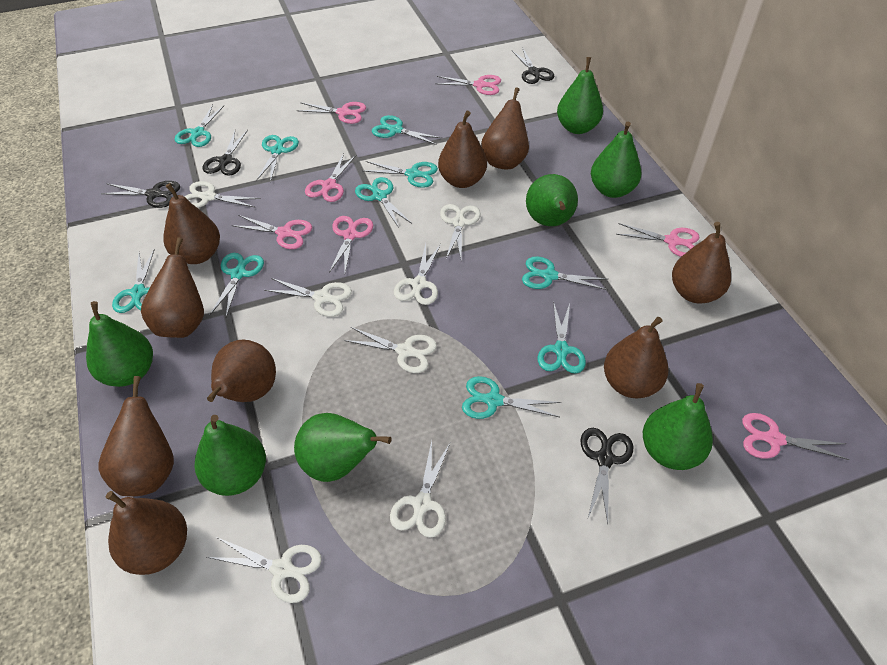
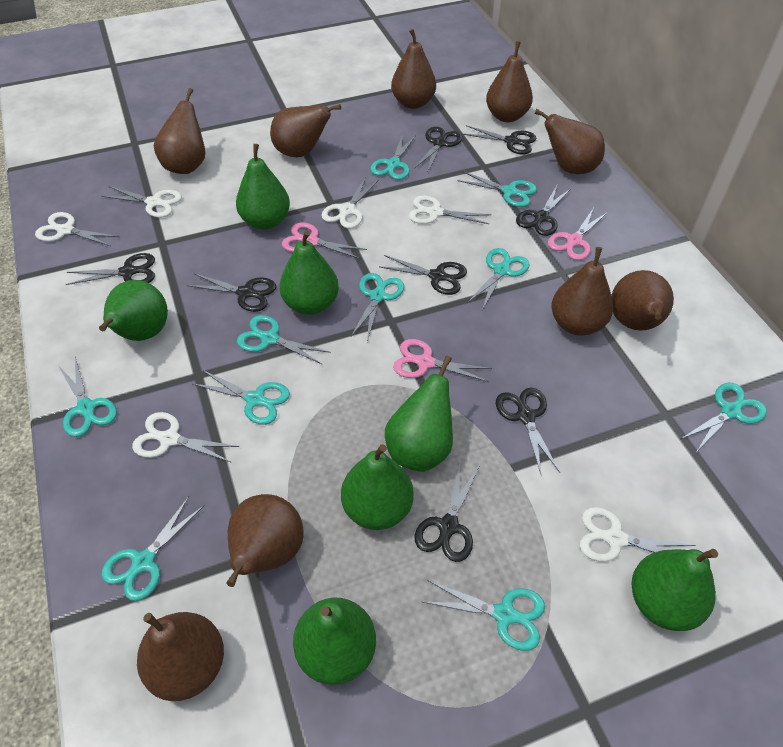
black scissors: [101,181,180,208] [203,130,248,176] [512,47,555,84] [580,428,633,524] = 4 -> [66,253,155,285] [186,273,276,312] [379,255,467,295] [414,127,462,173] [415,464,480,562] [462,125,537,154] [496,388,560,476] [516,186,570,236] = 8
pink scissors: [231,215,312,249] [297,102,366,124] [305,153,356,202] [329,216,373,273] [435,75,501,95] [616,223,699,257] [742,413,850,460] = 7 -> [282,223,367,259] [393,339,492,382] [548,208,608,260] = 3
white scissors: [184,181,261,208] [207,537,322,603] [264,278,352,317] [344,327,437,373] [390,441,450,538] [394,243,441,305] [440,204,481,259] = 7 -> [35,212,119,246] [101,186,182,218] [132,412,239,463] [321,177,379,229] [409,196,491,224] [579,507,696,562] = 6

